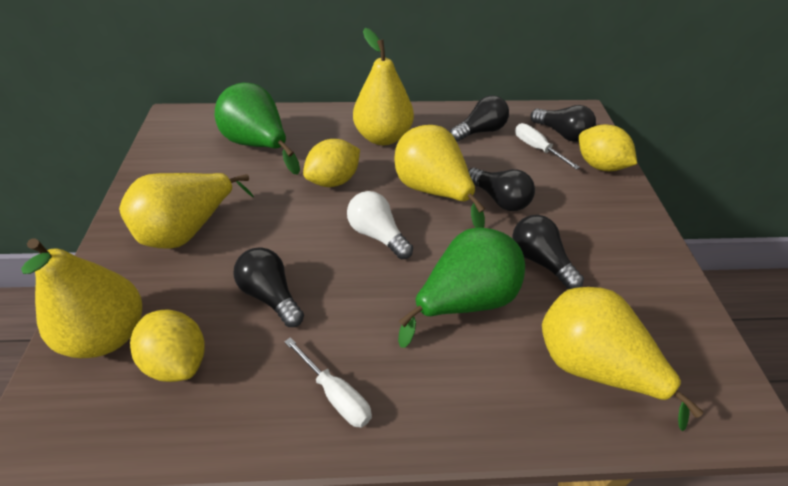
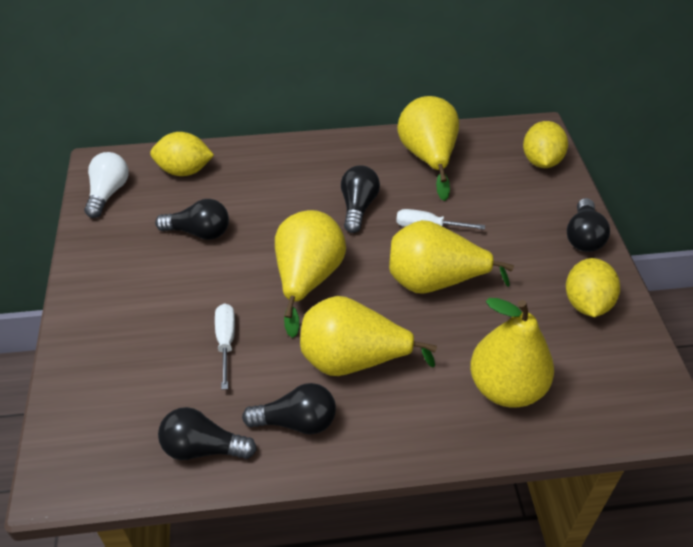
green pear: [215,83,300,174] [398,227,525,348] = 2 -> none = 0

